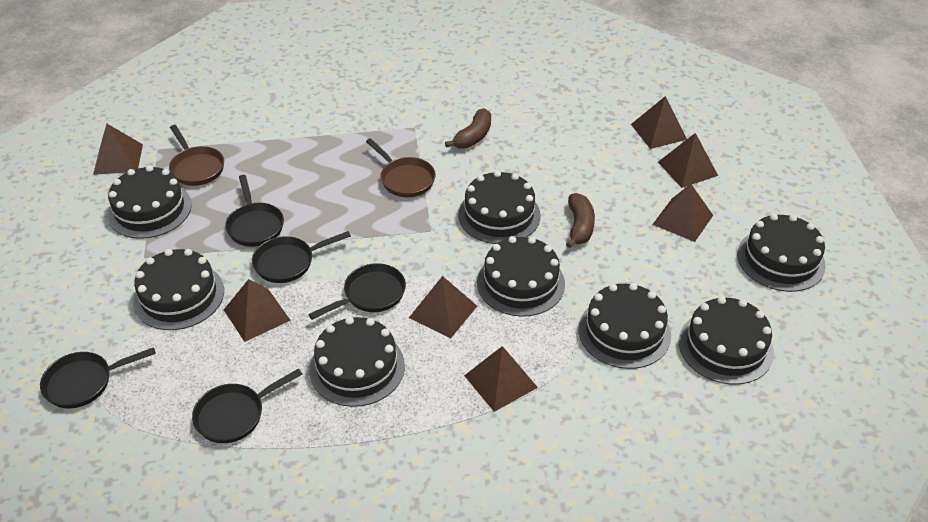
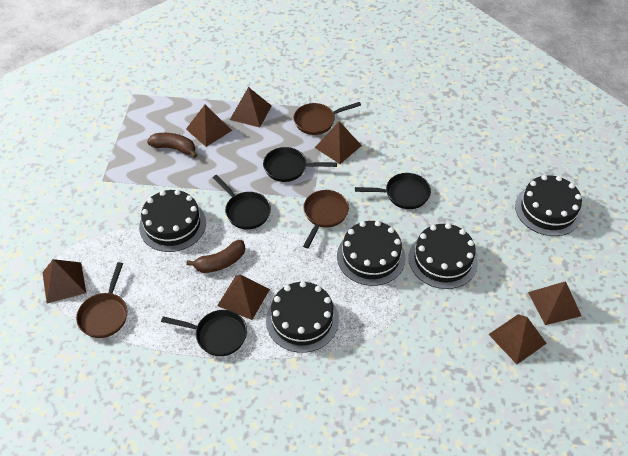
black cake: [108,165,192,239] [133,249,224,330] [309,317,405,407] [458,170,541,244] [477,236,565,317] [578,283,671,369] [679,296,774,385] [737,214,826,292] = 8 -> [139,189,206,252] [266,281,339,353] [337,221,406,286] [409,223,478,289] [515,175,582,236] = 5
black pan: [40,347,156,409] [192,368,302,443] [225,175,284,247] [252,231,351,283] [308,263,406,320] = 5 -> [161,310,247,356] [213,175,271,230] [263,147,337,182] [355,173,431,209] = 4
brown pan: [169,125,224,186] [366,138,436,197] = 2 -> [76,262,127,338] [294,102,361,135] [303,190,349,248] = 3

